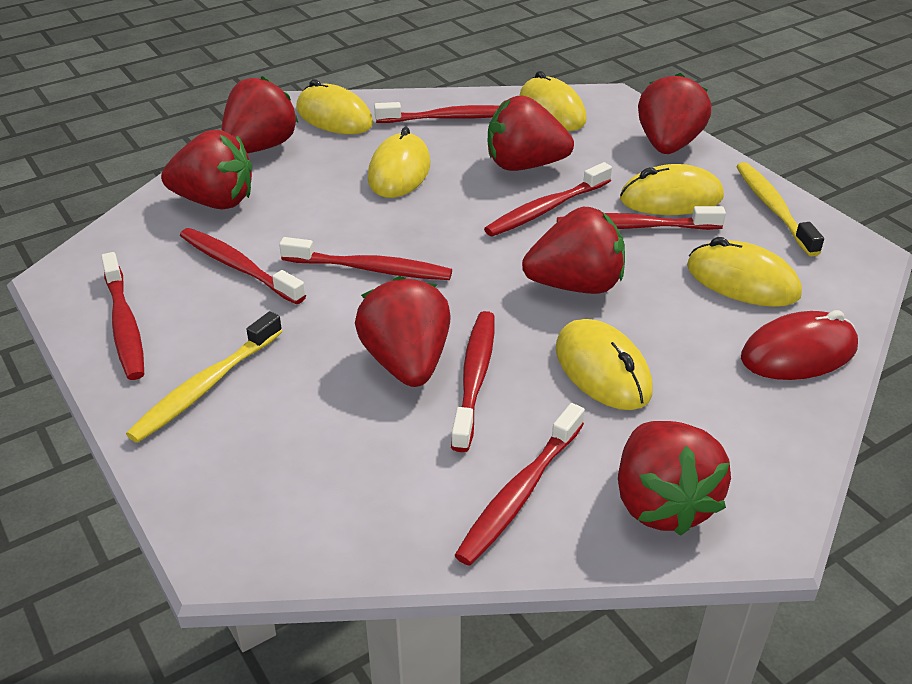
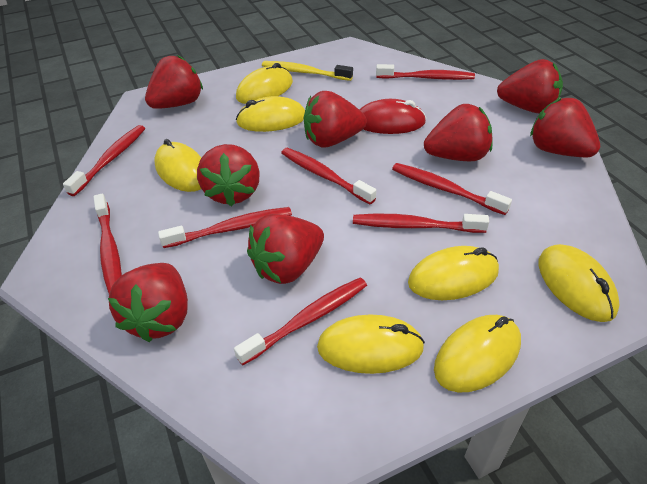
red strawberry: [161,130,252,209] [221,76,299,153] [355,276,451,387] [488,96,574,171] [522,207,625,294] [618,421,731,536] [638,73,711,154] = 7 -> [108,263,188,342] [145,55,203,109] [197,144,260,206] [247,214,324,284] [304,91,367,148] [424,104,493,161] [497,59,563,114] [530,98,600,157] = 8
yellow mouse: [296,79,373,134] [368,127,430,198] [519,71,587,131] [556,319,653,410] [620,164,724,215] [687,237,802,307] = 6 -> [154,139,201,192] [236,63,293,104] [236,96,305,132] [317,315,425,374] [408,246,499,300] [434,315,521,393] [538,244,619,322] = 7
yellow toothbrush: [126,311,282,443] [736,162,824,256] = 2 -> [262,61,353,81] = 1

